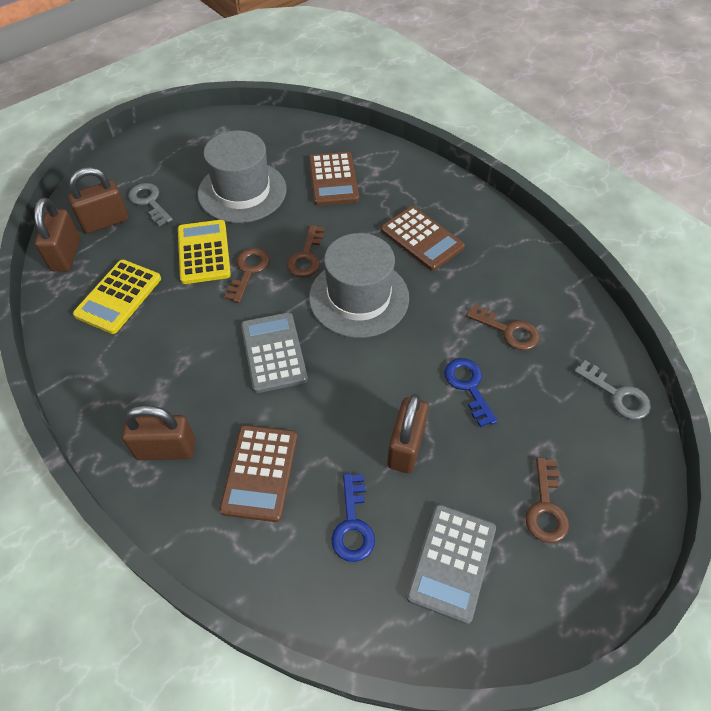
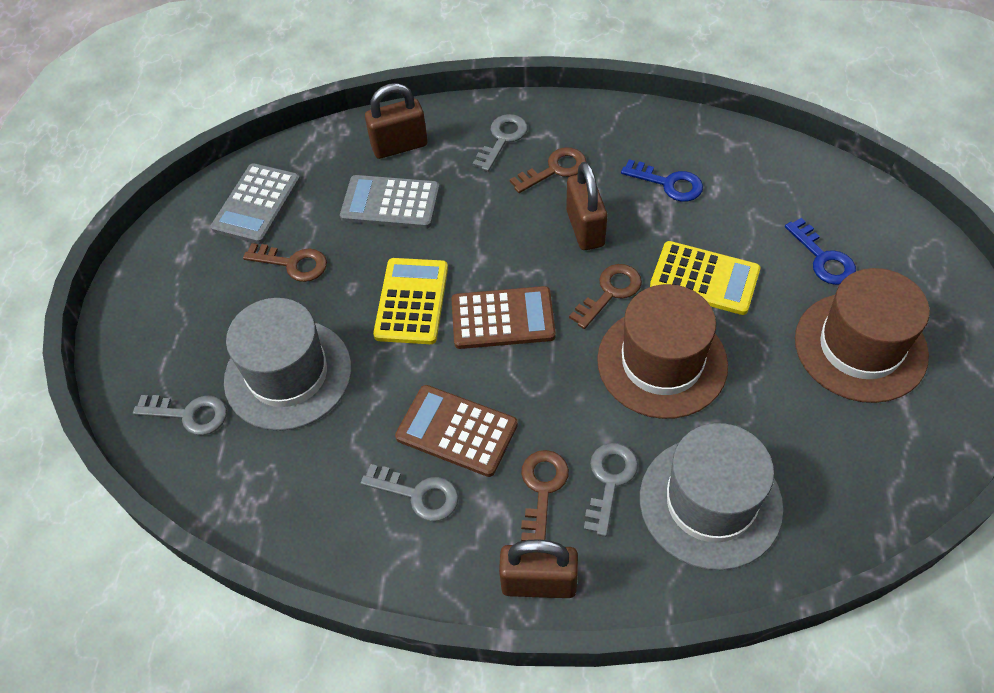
brown calculator: [219,425,297,522] [309,152,359,206] [381,206,465,271] = 3 -> [395,385,518,477] [451,286,556,349] = 2
brown hat: none = 0 -> [597,284,728,419] [795,268,930,403] = 2
brown padlock: [34,198,80,272] [68,167,129,234] [122,405,195,460] [387,394,429,474] = 4 -> [365,83,428,159] [499,539,578,598] [566,162,607,250] = 3
grey key: [128,183,173,226] [574,360,651,419] = 2 -> [133,395,227,435] [361,464,459,521] [473,114,528,172] [584,443,638,537] = 4

